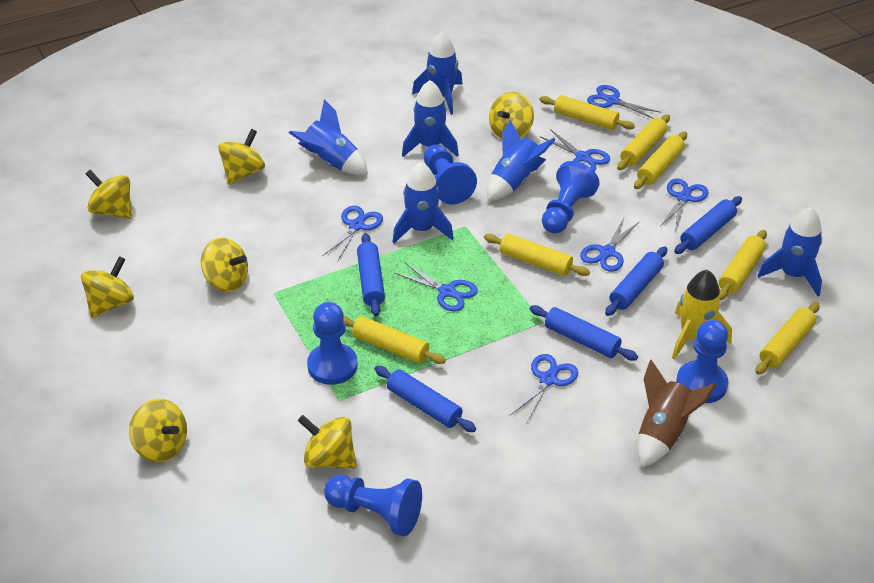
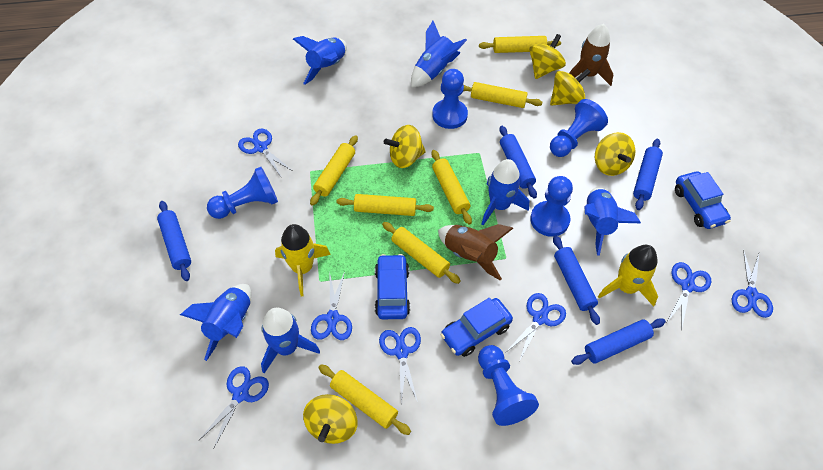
blue car: none = 0 -> [375,254,410,319] [441,298,513,357] [675,171,731,229] = 3
brown rocket: [637,360,716,468] = 1 -> [438,224,513,281] [569,24,614,86] = 2
yellow rocket: [672,270,732,360] = 1 -> [275,224,331,296] [598,245,658,307] = 2
yellow spinning top: [81,256,134,318] [86,170,132,219] [129,399,187,462] [201,237,248,292] [218,129,265,185] [298,415,357,469] [489,92,534,139] = 7 -> [303,394,358,444] [384,125,426,168] [529,34,566,79] [550,69,591,105] [595,132,635,176] = 5

